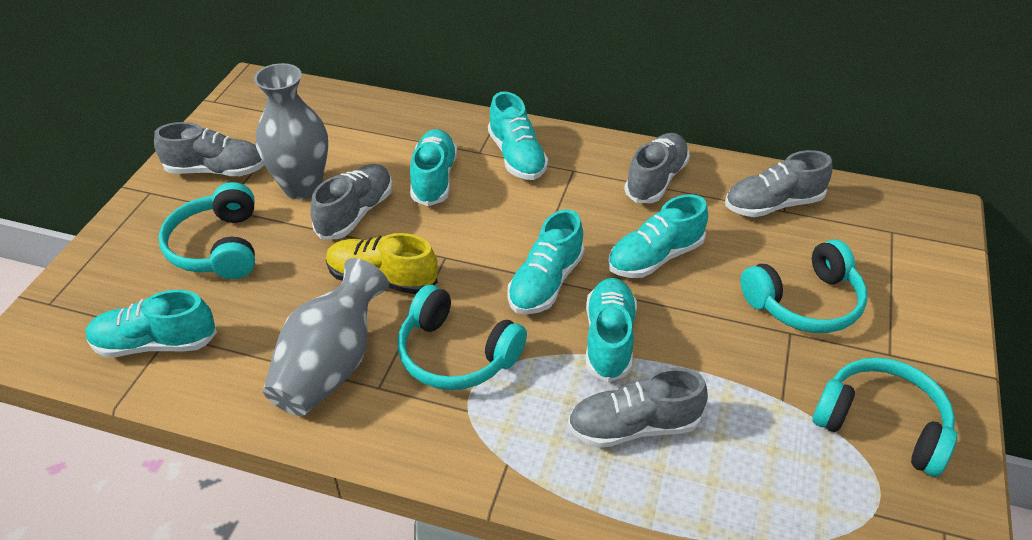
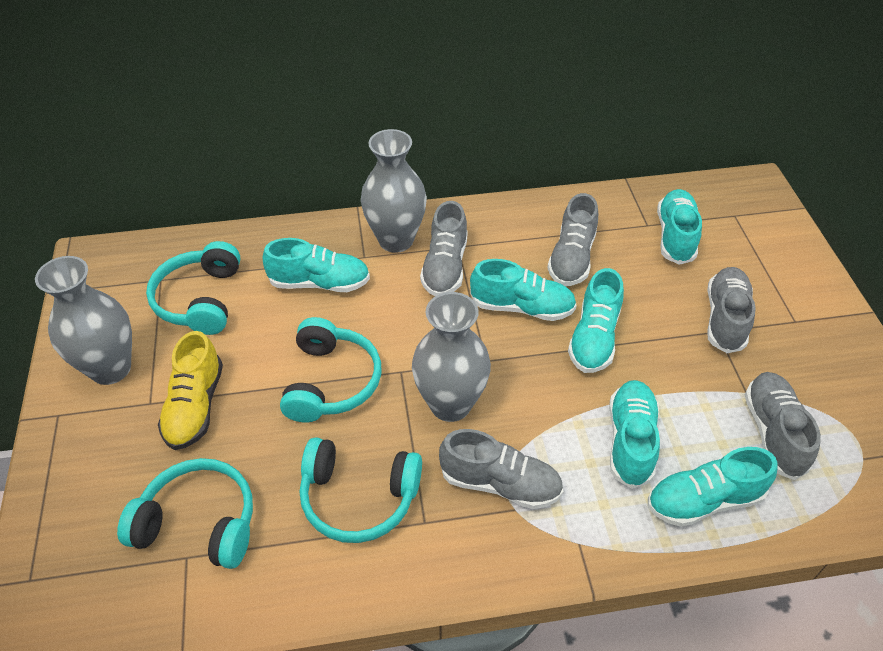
grey vase: [254,63,328,199] [263,258,389,416] = 2 -> [35,256,132,385] [361,129,427,253] [412,292,491,422] = 3

